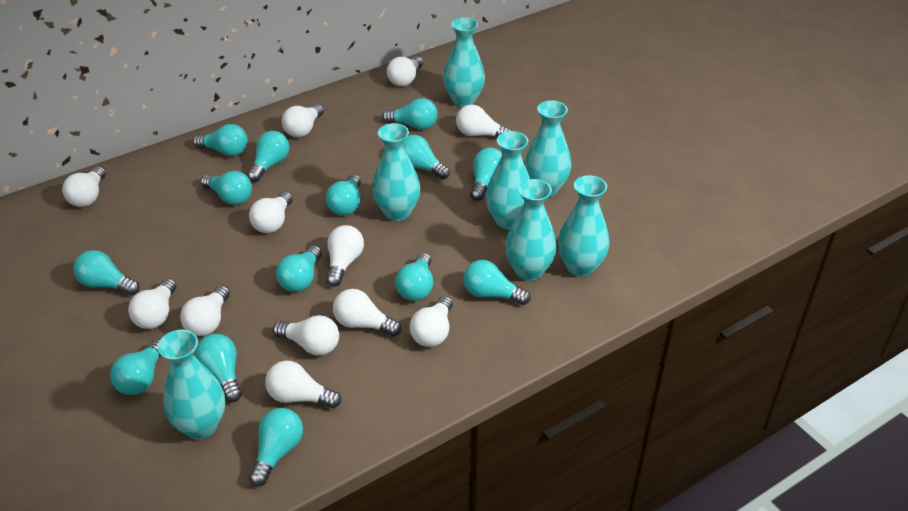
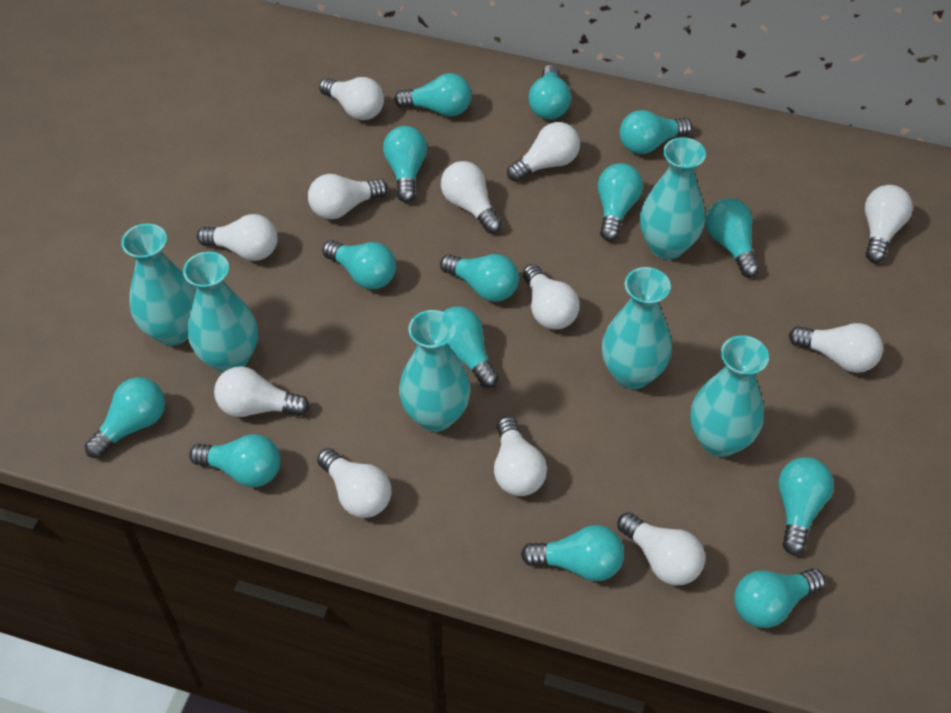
turquoise vase: [157,330,225,440] [372,123,420,221] [443,17,485,107] [485,131,530,230] [505,179,557,281] [525,101,571,197] [558,175,609,277] = 7 -> [121,223,196,346] [183,252,258,373] [399,310,470,432] [602,267,672,389] [640,137,706,260] [690,335,769,457] = 6

